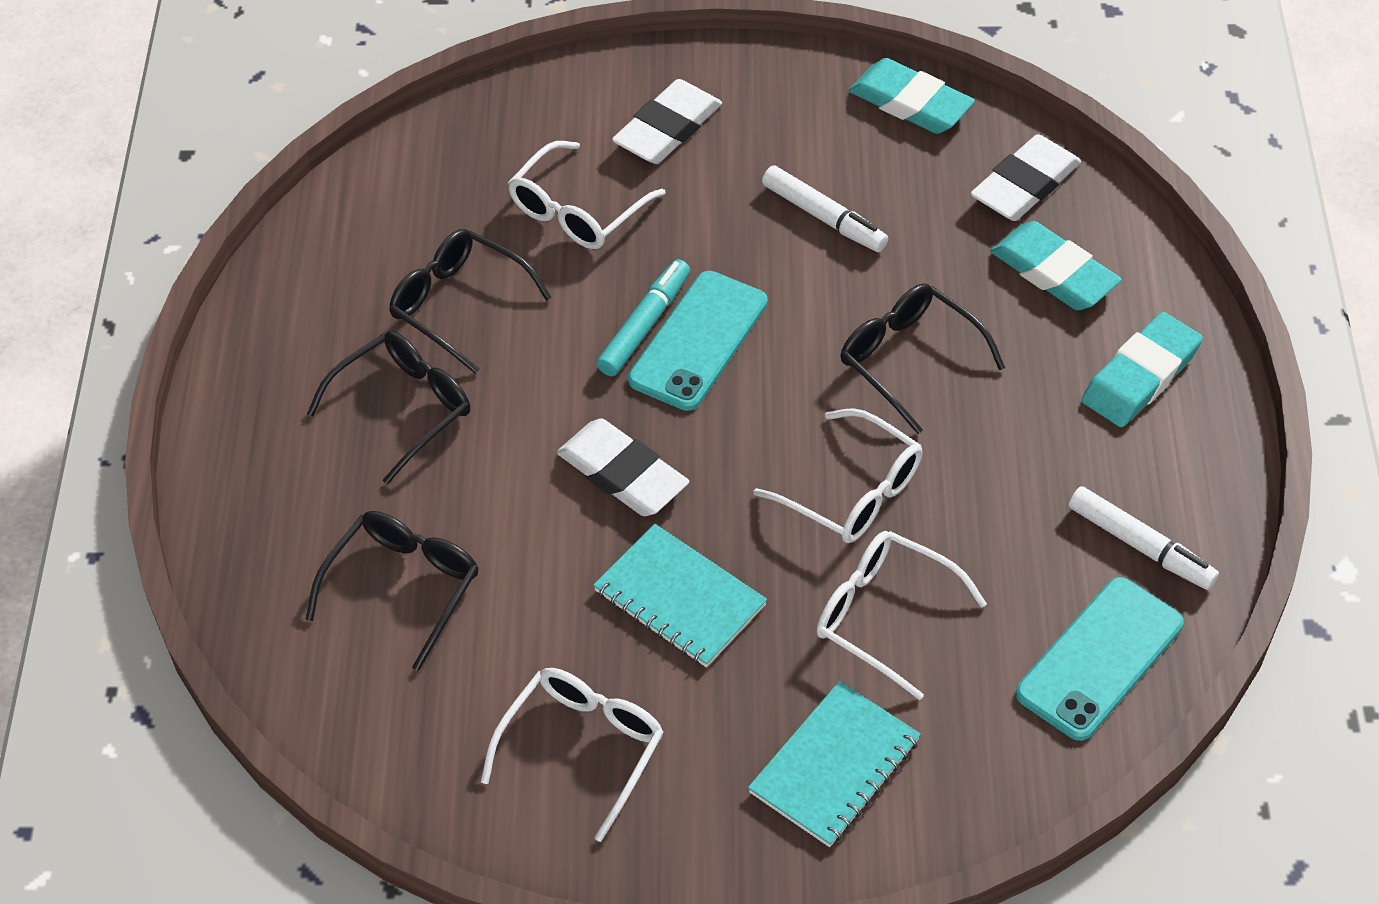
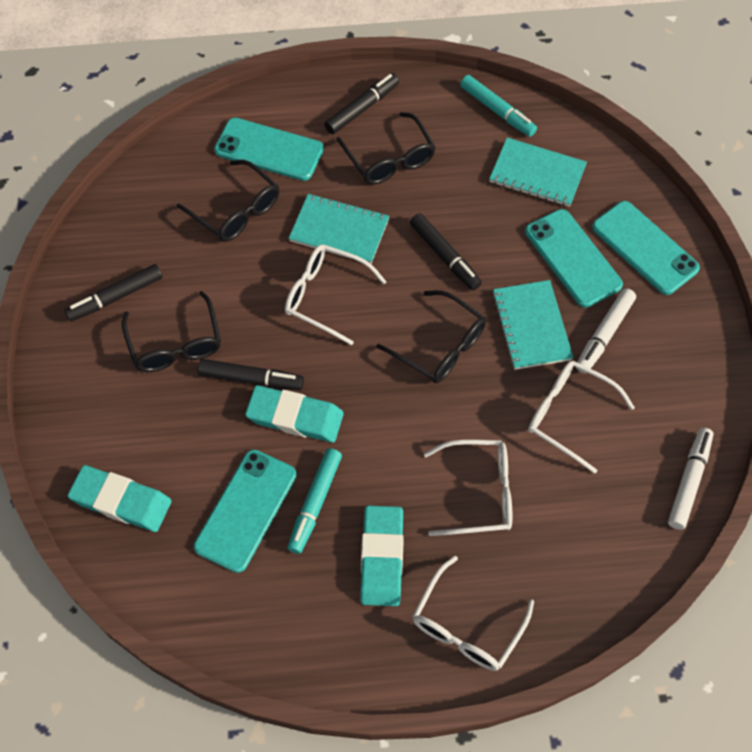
black marker: none = 0 -> [64,264,163,322] [198,359,304,390] [324,73,399,134] [410,213,482,291] = 4
turquoise marker: [596,259,690,376] = 1 -> [287,448,342,554] [460,75,537,137] = 2
turquoise notebook: [593,523,767,667] [748,681,921,847] = 2 -> [289,194,389,264] [489,137,587,207] [492,280,574,370] = 3
turquoise phone: [628,271,768,411] [1016,577,1183,741] = 2 -> [194,450,297,573] [214,118,324,181] [525,209,623,307] [592,201,700,295] = 4
white eraser: [557,419,689,516] [612,79,722,164] [970,134,1081,221] = 3 -> none = 0

